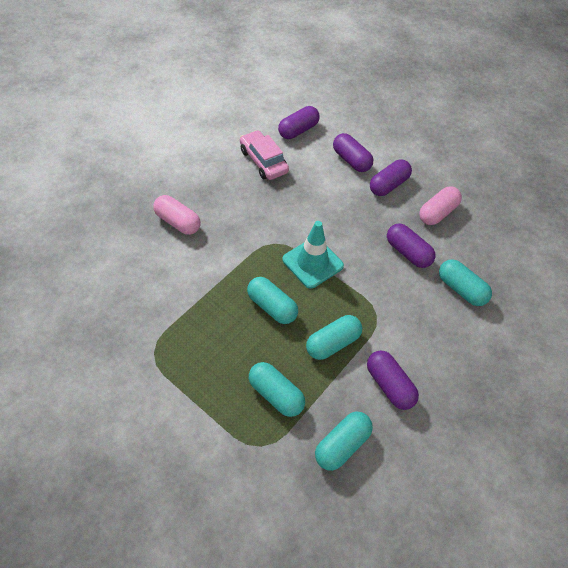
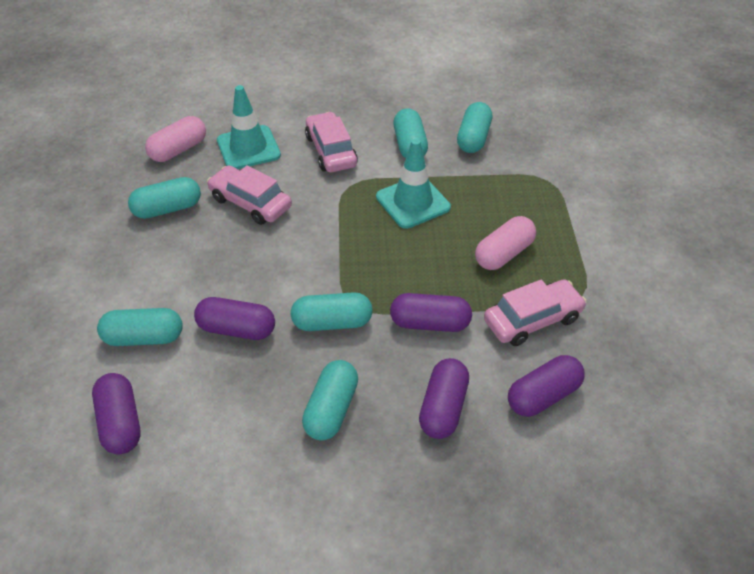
pink car: [240,130,289,180] = 1 -> [207,165,292,225] [305,112,358,172] [484,279,587,346] = 3
turquoise capsule: [247,277,298,324] [249,362,305,417] [306,315,362,360] [315,412,373,471] [439,259,492,306] = 5 -> [97,308,183,346] [128,177,201,219] [291,292,373,331] [302,360,358,441] [393,108,428,158] [457,102,492,153] = 6
turquoise traffic cone: [282,221,344,289] = 1 -> [217,85,281,169] [376,139,451,229] = 2

